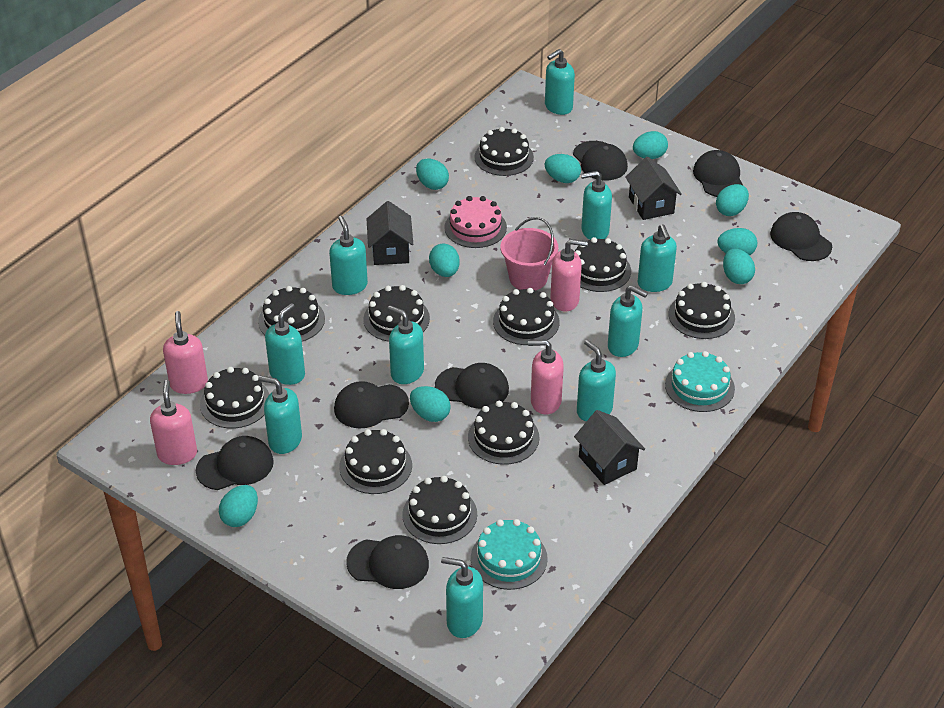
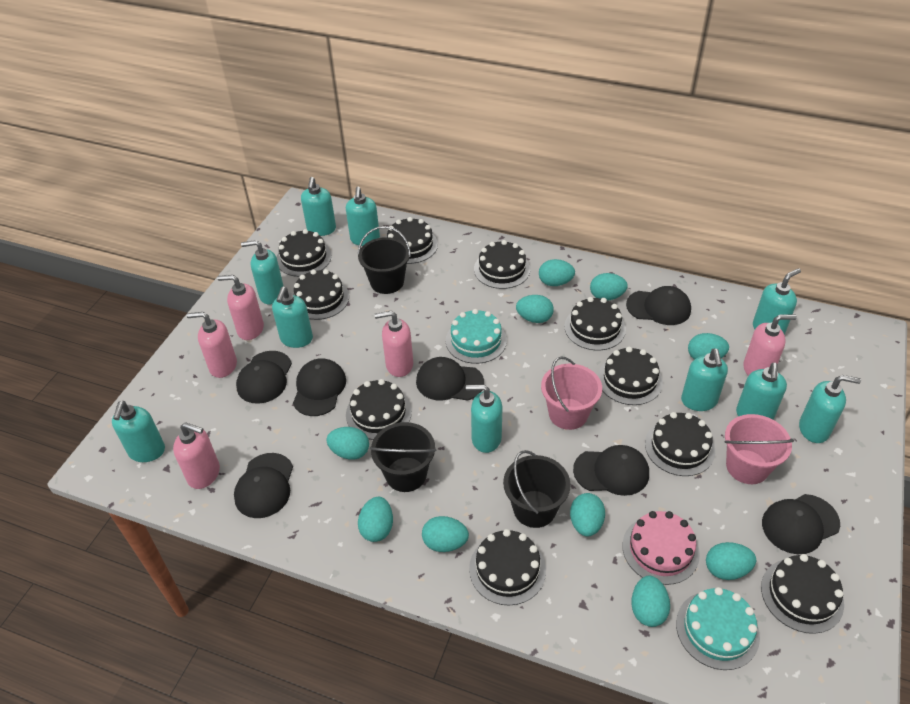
black bucket: none = 0 -> [358,226,411,294] [370,422,436,492] [503,450,571,528] = 3
black house: [367,201,413,265] [574,410,645,485] [625,156,682,220] = 3 -> none = 0
pink bucket: [500,217,558,290] = 1 -> [541,356,602,430] [724,414,794,484] = 2
pink soap dispenser: [150,380,197,465] [163,311,208,394] [528,340,564,414] [550,239,588,312] = 4 -> [173,422,220,489] [186,312,237,378] [217,275,264,340] [375,311,413,377] [743,314,797,376] = 5
turquoise egg: [219,485,258,527] [410,386,451,422] [416,159,449,190] [429,244,460,277] [544,154,581,183] [633,131,668,159] [716,184,749,216] [718,228,757,256] [723,249,755,284] = 9 -> [326,427,369,460] [358,497,393,542] [422,516,469,552] [516,295,554,323] [539,259,575,286] [570,493,605,536] [590,273,628,300] [631,575,670,627] [688,333,729,360] [706,542,756,580] = 10

